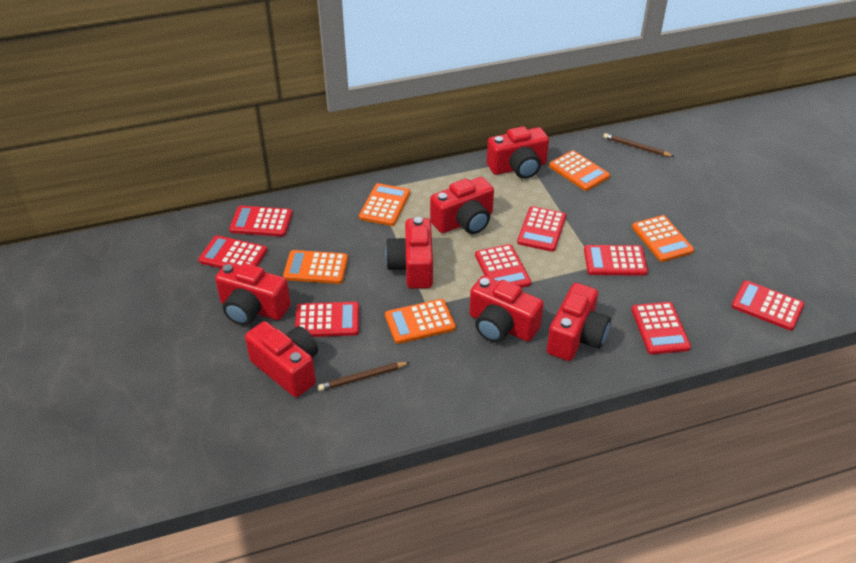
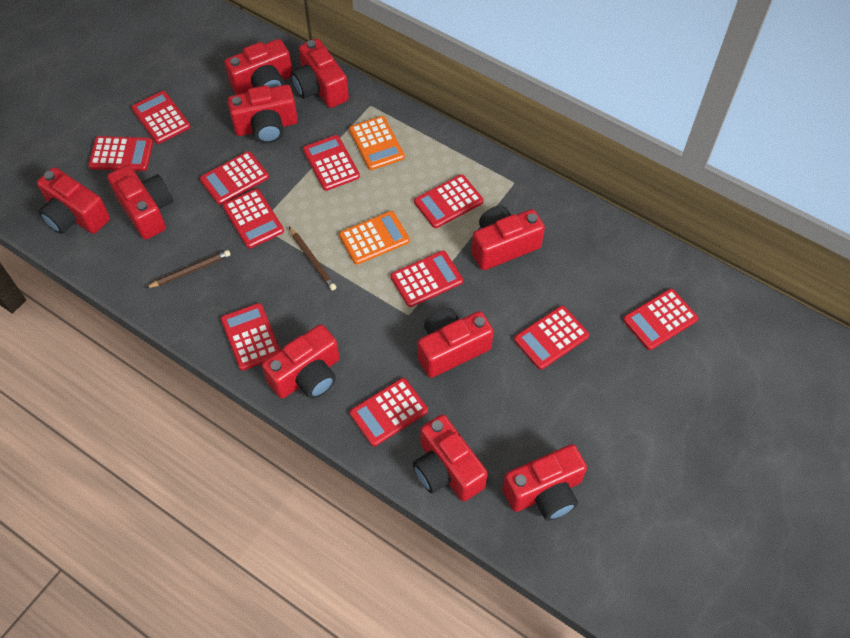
orange calculator: [283,250,348,284] [359,183,410,226] [385,299,456,344] [549,150,610,191] [632,215,694,262] = 5 -> [339,211,410,265] [349,116,405,170] = 2
red calculator: [198,235,267,268] [229,206,292,237] [295,302,359,337] [475,244,531,288] [517,206,566,252] [584,245,648,276] [631,302,691,355] [732,281,804,330] = 8 -> [88,136,153,171] [131,91,191,144] [200,151,269,205] [221,303,280,371] [223,189,284,249] [303,135,360,191] [350,378,428,446] [391,250,463,307] [414,174,484,228] [514,306,589,370] [623,289,698,350] = 11
red camera: [215,262,291,326] [245,321,318,397] [385,217,433,289] [430,177,494,234] [469,276,544,343] [487,126,549,179] [547,283,611,361] = 7 -> [37,167,110,234] [107,165,173,240] [224,39,292,95] [227,84,298,144] [262,324,339,399] [291,39,349,108] [413,414,488,501] [417,308,494,378] [472,205,545,270] [502,444,587,521] = 10

